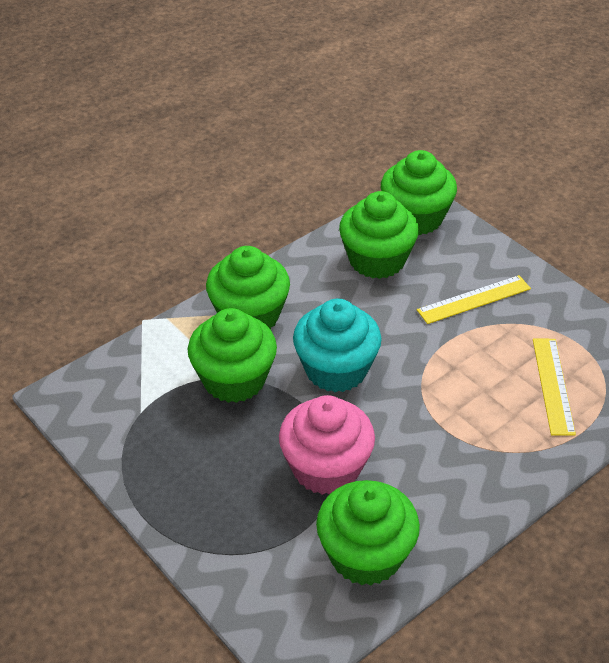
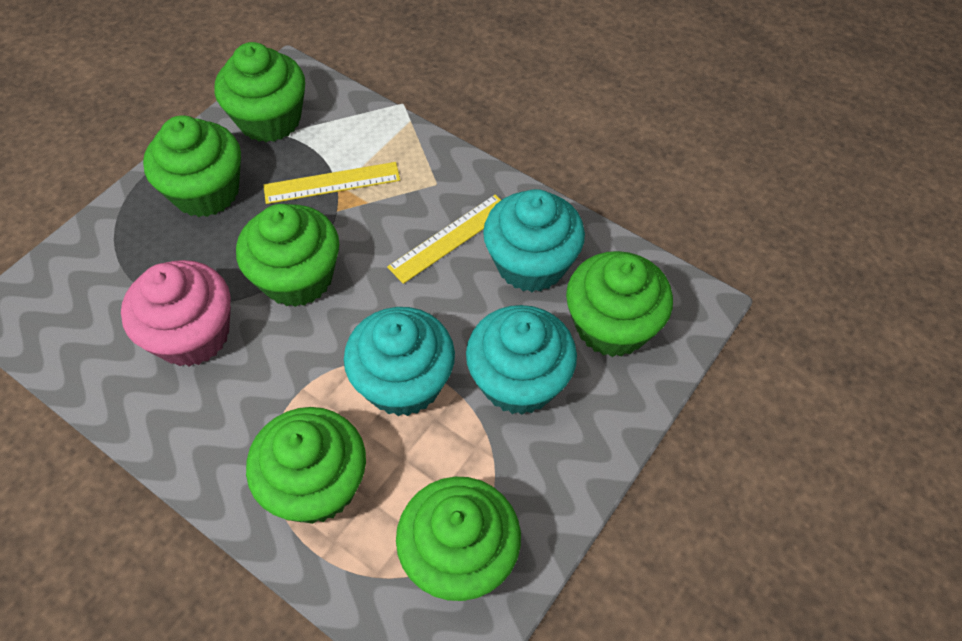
green cupcake: [188,308,277,403] [206,246,290,329] [316,480,420,586] [339,191,419,279] [381,150,457,235] = 5 -> [143,115,241,217] [215,42,305,142] [236,204,339,307] [246,407,366,524] [396,477,521,601] [566,251,673,357] = 6
turquoise cupcake: [293,299,381,392] = 1 -> [344,307,455,416] [466,305,577,415] [483,189,585,292] = 3

